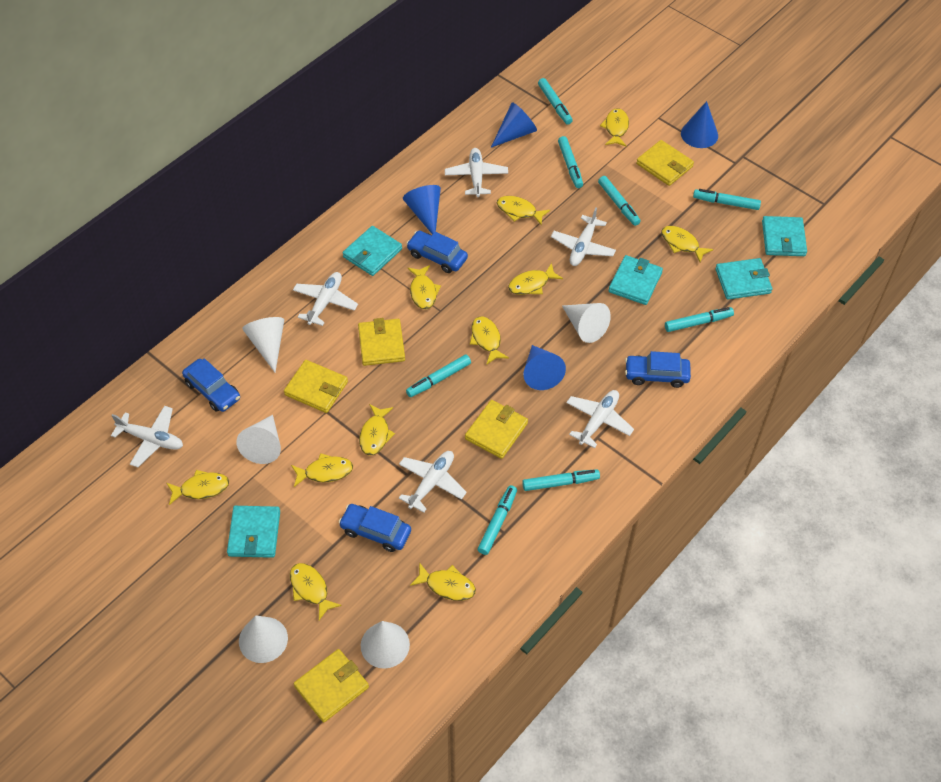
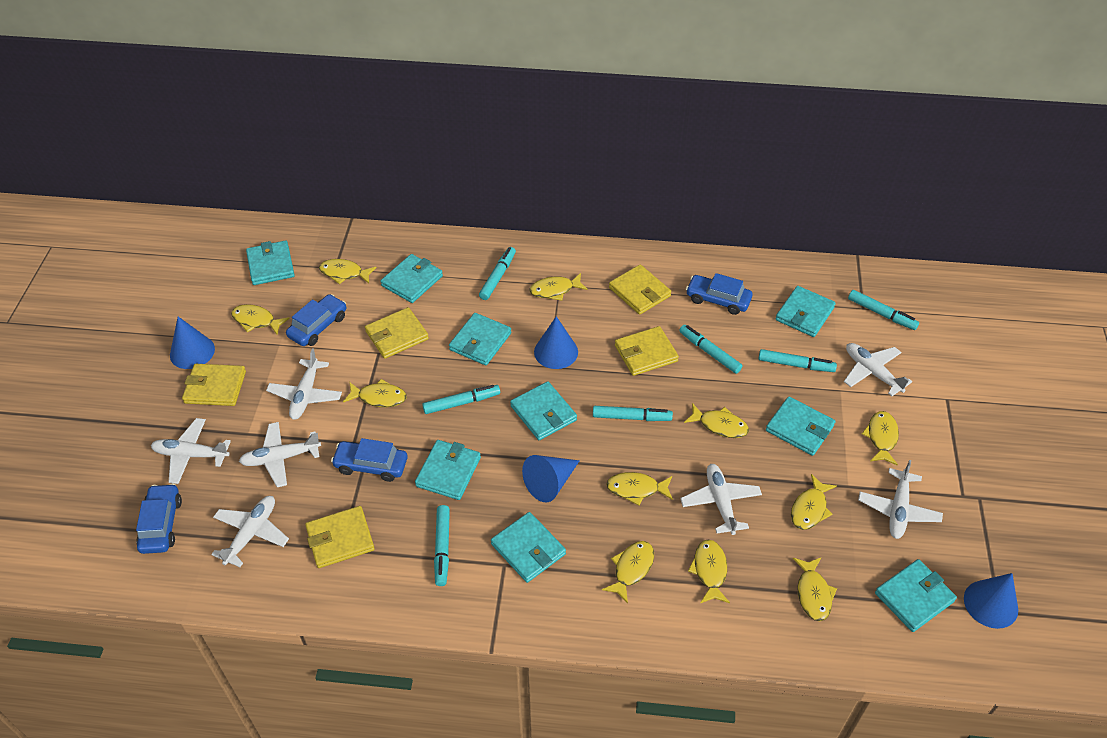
turquoise marker: [406,355,471,397] [478,485,517,555] [522,469,600,491] [538,78,573,125] [558,136,583,188] [598,176,641,226] [665,307,734,332] [693,189,761,210] = 8 -> [422,385,500,414] [434,505,450,586] [479,247,516,300] [593,406,673,421] [679,325,742,374] [758,349,837,372] [848,290,919,330] = 7
turquoise wallet: [227,506,280,558] [343,226,402,276] [608,255,663,305] [715,258,772,300] [762,216,807,256] = 5 -> [246,241,294,285] [380,254,443,303] [415,440,481,500] [449,313,511,365] [491,512,566,583] [510,381,577,440] [766,397,835,456] [775,286,836,337] [875,559,957,632] = 9
white cone: [236,415,281,464] [239,615,288,663] [242,317,284,372] [361,621,410,669] [562,303,611,343] = 5 -> none = 0
white plane: [111,406,183,467] [293,272,358,326] [399,451,467,513] [445,148,508,197] [551,208,616,266] [566,390,634,448] = 6 -> [151,418,231,484] [211,496,289,567] [239,422,321,487] [266,348,342,420] [680,464,762,535] [844,343,912,396] [858,460,943,539] = 7

